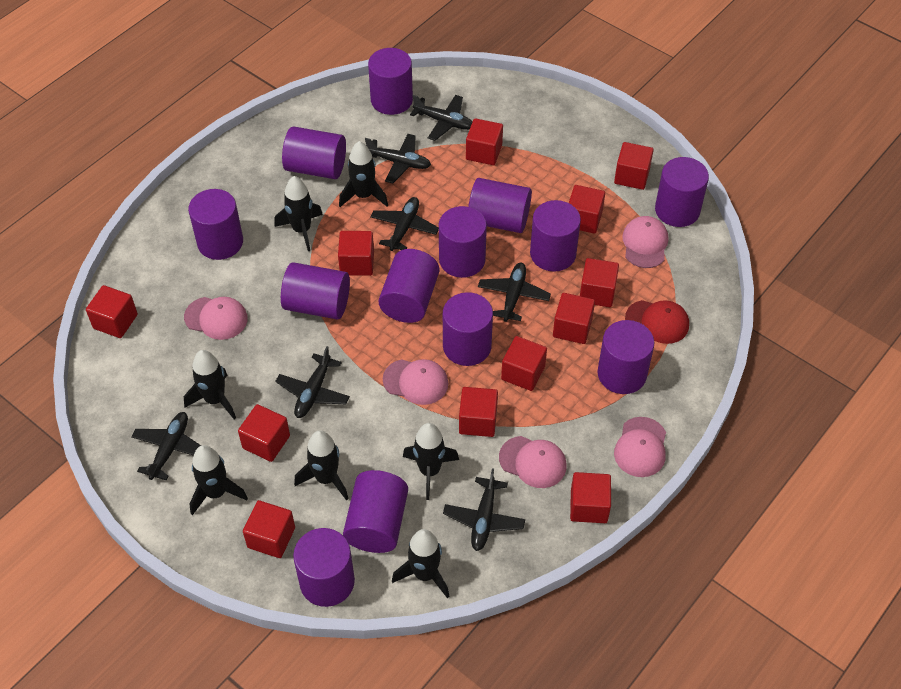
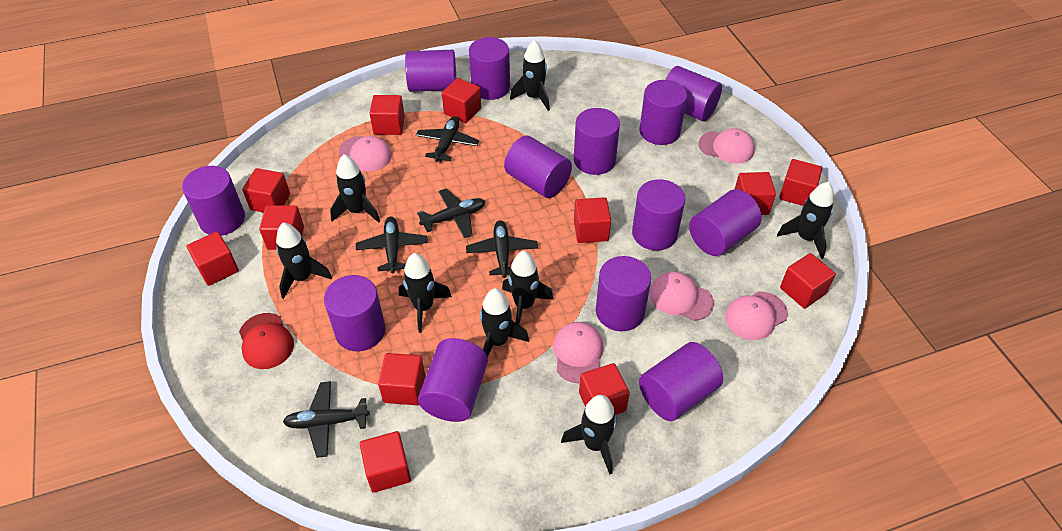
black plane: [131,412,201,481] [275,346,350,418] [365,134,431,183] [370,197,439,251] [410,95,473,141] [443,468,525,551] [478,263,551,322] = 7 -> [283,381,370,458] [356,217,428,273] [416,116,479,162] [417,189,485,238] [466,220,538,278] = 5
black rocket: [184,350,236,419] [190,445,248,515] [274,176,323,251] [294,430,349,501] [339,141,388,207] [392,529,450,598] [403,423,459,500] = 7 -> [276,222,332,299] [330,154,380,223] [399,253,452,333] [480,288,529,357] [502,251,554,325] [510,40,550,111] [561,395,617,475] [777,182,834,259] = 8

